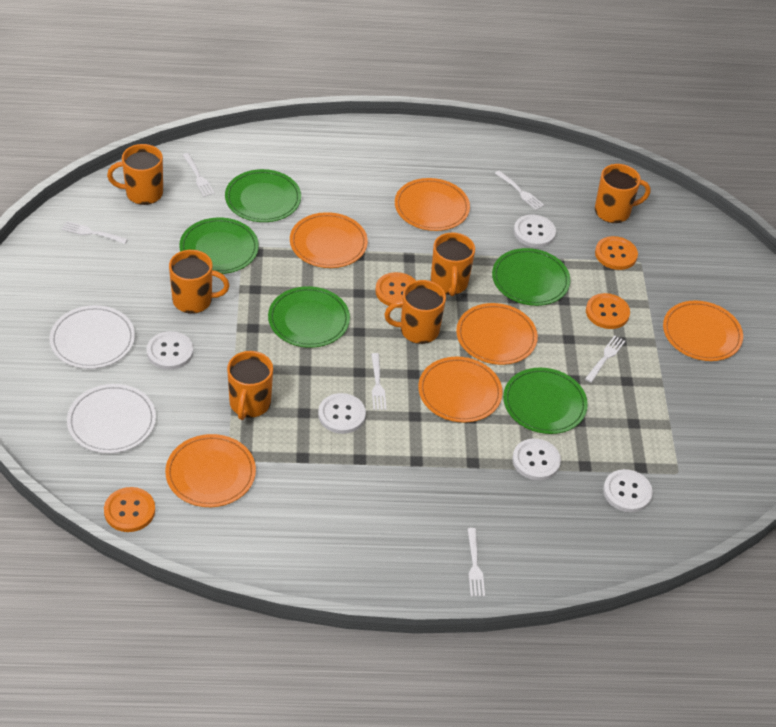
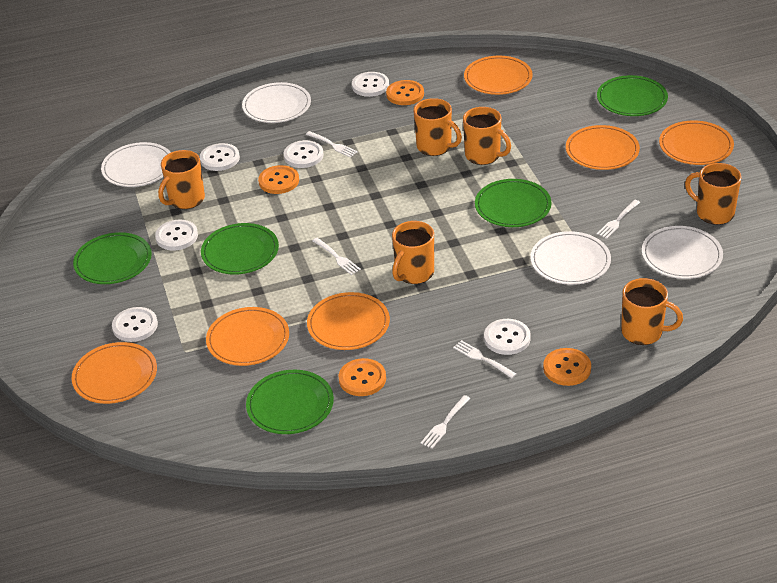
white button: [147,331,193,370] [318,393,366,434] [512,438,561,480] [514,215,556,248] [603,469,653,512] = 5 -> [112,307,158,342] [155,220,198,251] [200,143,240,171] [283,140,324,168] [352,72,389,97] [484,319,531,355] = 6
white fork: [62,221,128,244] [183,153,215,197] [371,353,386,410] [468,528,485,597] [495,170,544,210] [585,335,625,383] = 6 -> [306,131,358,158] [312,238,361,275] [421,395,470,449] [453,340,516,378] [597,200,640,239] = 5
white plate: [50,305,135,369] [67,384,156,453] = 2 -> [101,142,171,187] [242,82,311,123] [530,231,611,285] [642,226,723,279] = 4

